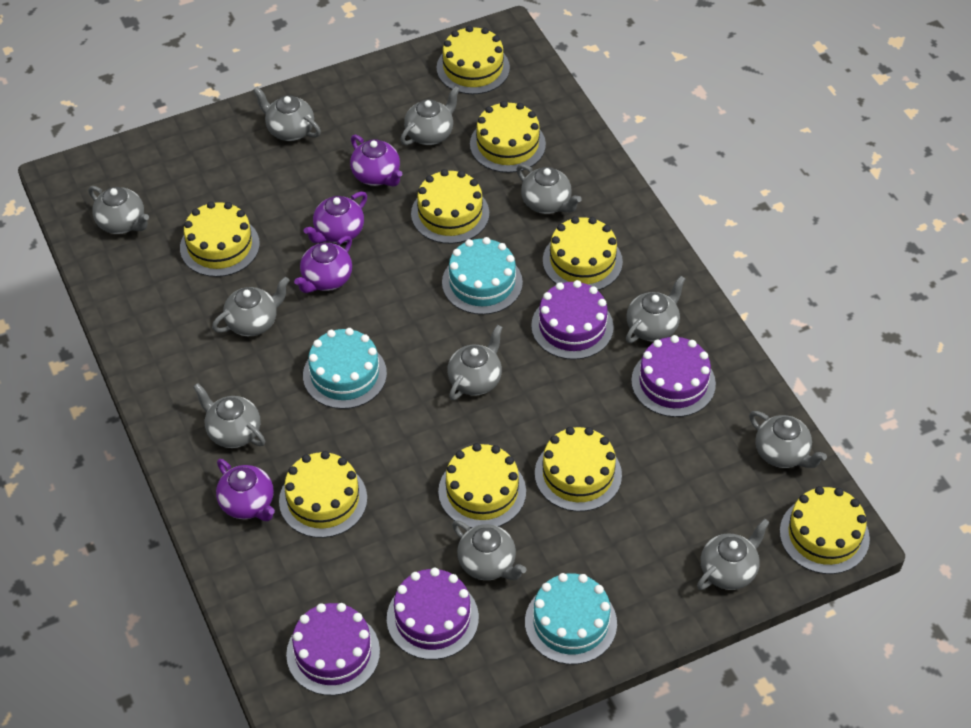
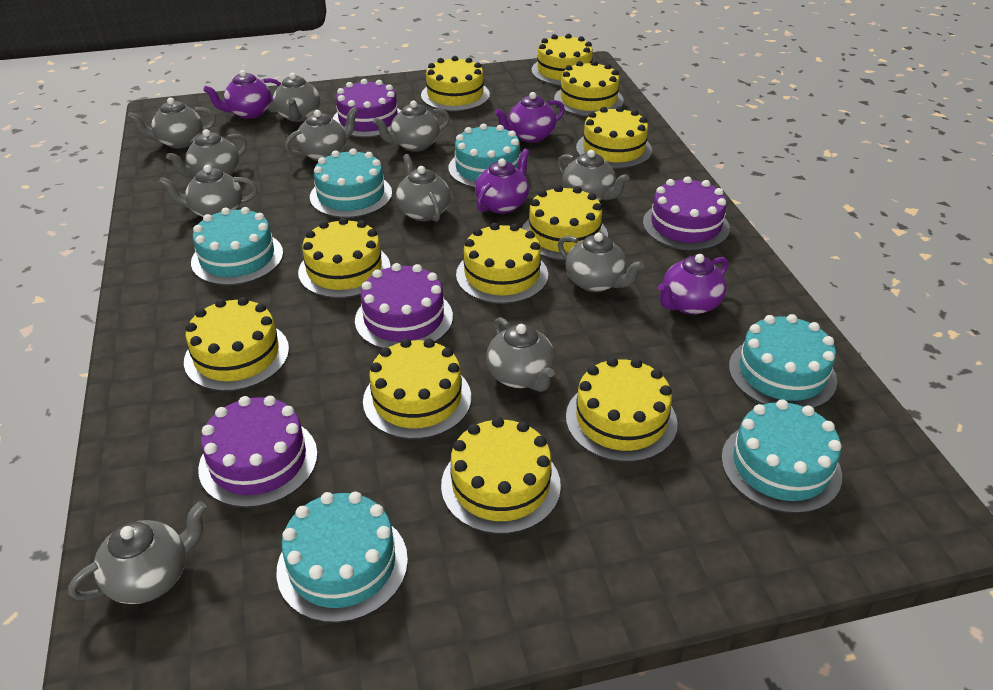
turquoise cake: [303,328,387,409] [442,237,523,315] [525,573,617,664] = 3 -> [191,207,283,285] [276,492,408,623] [310,148,392,218] [449,124,520,188] [721,399,842,514] [729,314,837,409] = 6
yellow cake: [180,201,260,277] [279,451,367,538] [411,169,489,244] [436,26,510,94] [438,443,526,528] [470,101,546,173] [535,427,622,512] [543,217,623,290] [780,486,870,574] = 9 -> [184,297,289,391] [298,217,391,298] [363,338,471,439] [421,56,490,111] [441,417,561,534] [456,223,548,304] [522,185,608,260] [531,34,593,85] [554,60,624,116] [566,357,678,462] [576,106,652,169] = 11

